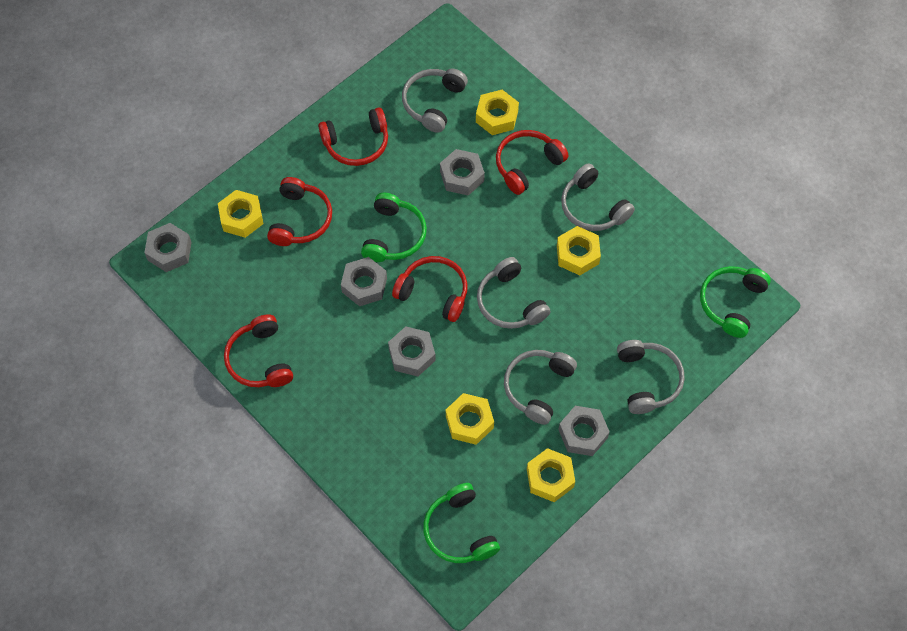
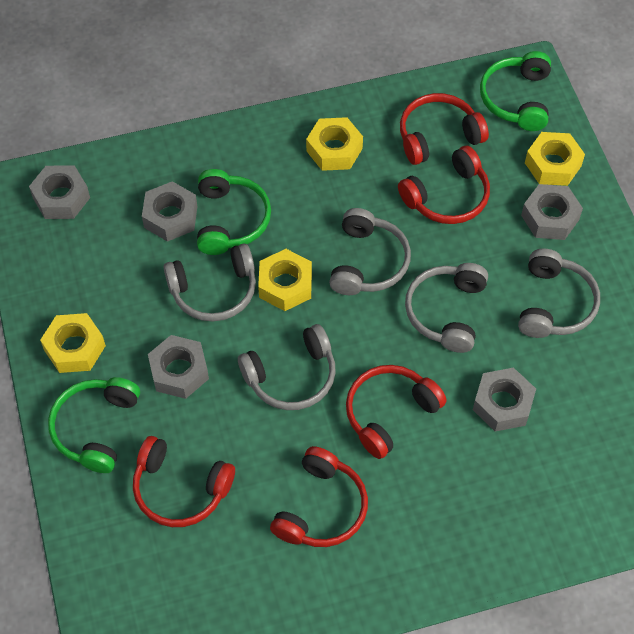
yellow nut: [218,190,263,238] [446,393,494,445] [476,90,519,135] [527,448,575,502] [557,226,601,275] = 5 -> [40,313,106,373] [258,249,312,311] [306,117,363,171] [525,132,585,186] = 4

